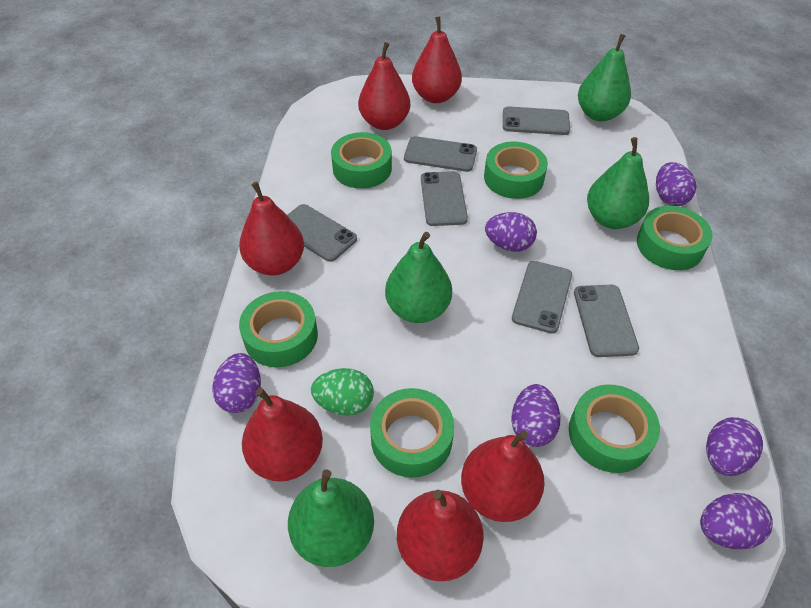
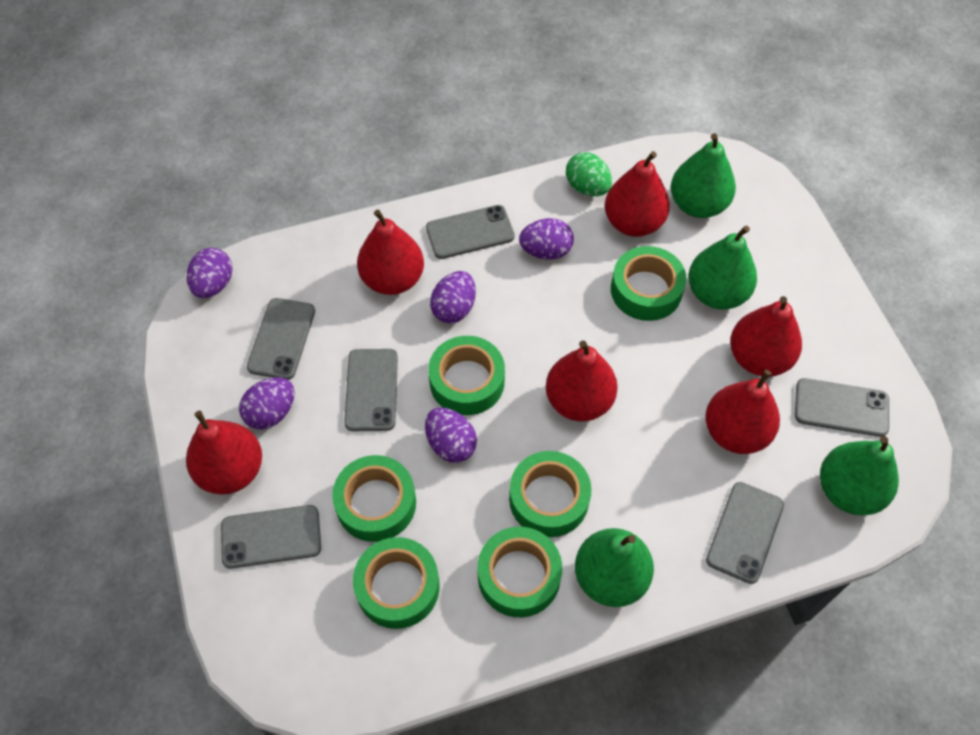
purple egg: [212,353,261,413] [485,212,537,252] [511,384,560,447] [656,162,696,206] [700,493,773,549] [706,417,763,476] = 6 -> [187,248,233,298] [239,377,295,429] [425,408,477,463] [430,271,476,323] [519,218,574,260] = 5

